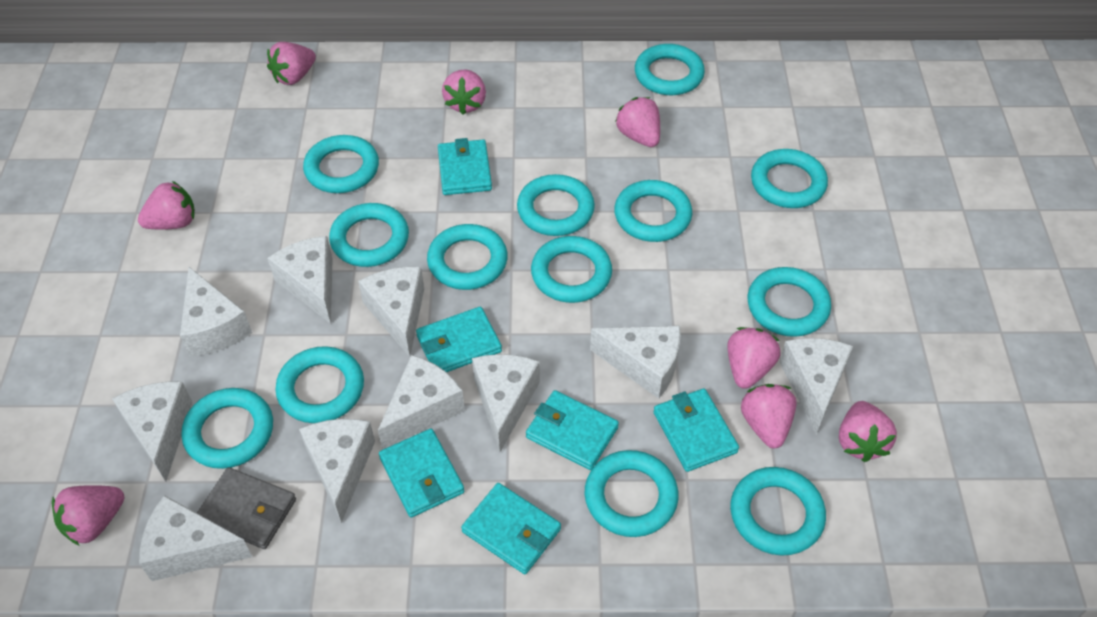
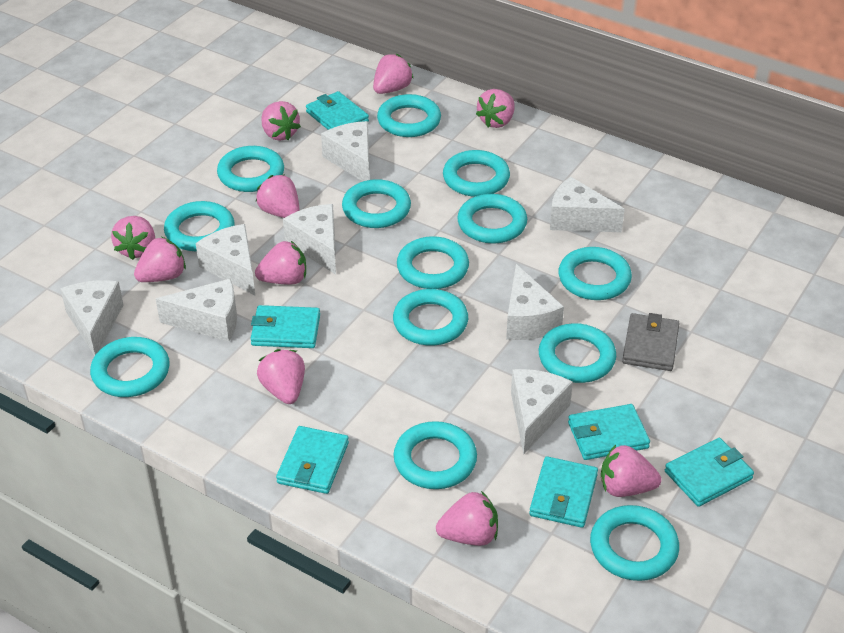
pink strawberry: [52,485,124,546] [138,181,195,229] [267,42,316,85] [442,69,486,115] [615,97,660,147] [727,327,781,389] [741,384,797,448] [839,401,897,462] = 8 -> [111,216,155,260] [134,237,186,282] [255,241,306,284] [256,175,300,218] [257,349,305,404] [261,101,301,141] [373,54,414,94] [436,491,498,546] [476,89,515,128] [601,445,661,497] = 10
white cheese: [112,382,193,482] [139,495,252,581] [180,267,252,357] [267,236,333,324] [299,419,375,523] [358,267,424,357] [378,355,465,450] [472,354,540,452] [590,326,681,399] [779,338,853,435] = 10 -> [60,280,123,356] [156,279,237,342] [196,224,255,295] [283,204,336,275] [321,121,369,181] [506,264,564,340] [511,369,573,454] [550,176,625,232] = 8

